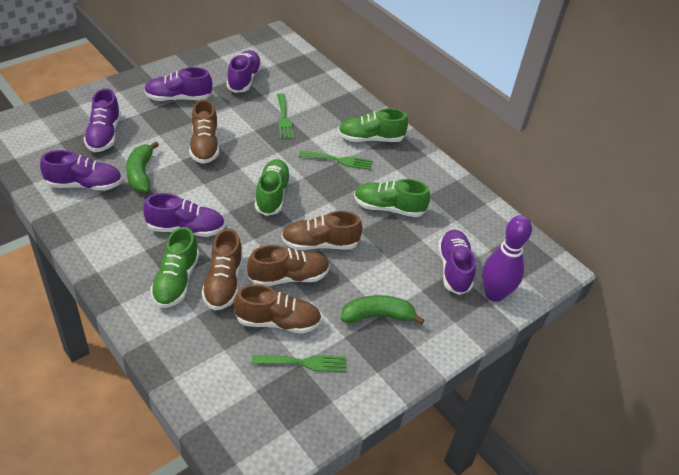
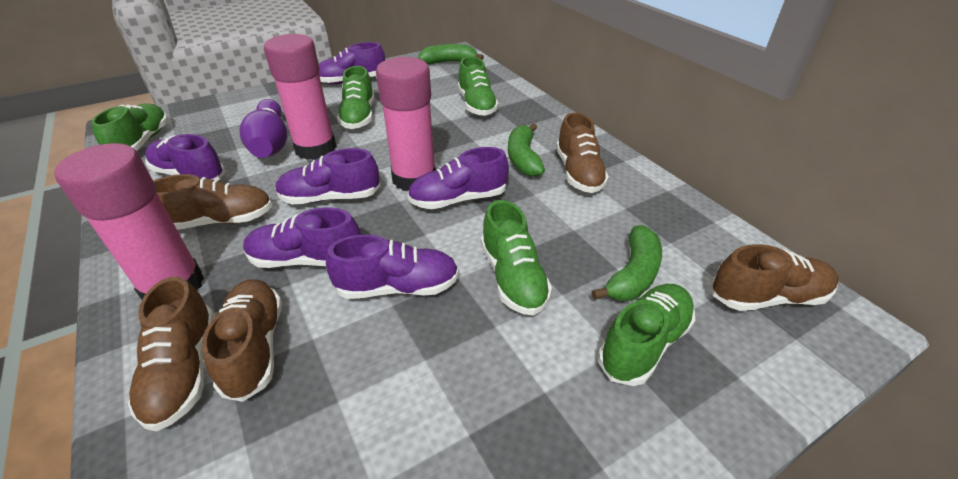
green banana: [126,141,159,193] [341,295,424,325] = 2 -> [418,44,484,64] [508,123,545,177] [592,226,662,301] = 3
green fork: [252,355,346,372] [277,93,294,139] [299,151,373,170] = 3 -> none = 0
green shoe: [150,227,199,308] [255,159,291,216] [338,108,408,142] [354,179,430,217] = 4 -> [91,103,168,151] [337,66,374,129] [458,56,499,116] [481,200,552,316] [598,284,695,386] = 5
pink glue stick: none = 0 -> [54,143,204,300] [264,34,336,160] [376,57,436,191] = 3

